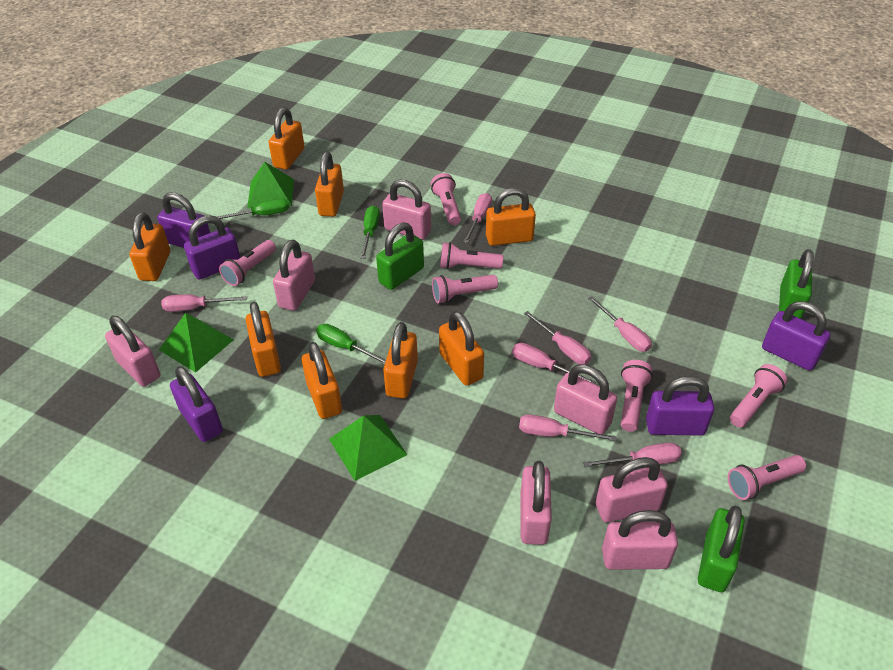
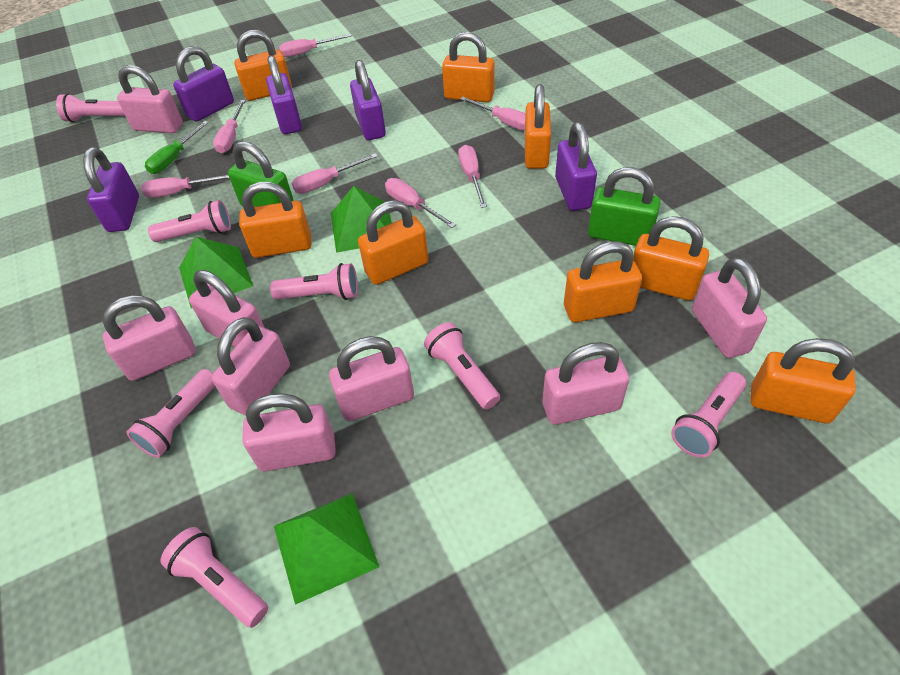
green padlock: [376,223,424,290] [698,506,745,592] [779,249,814,319] = 3 -> [228,141,294,207] [588,167,661,246] = 2
green screwdriver: [217,198,289,219] [316,324,386,364] [360,205,380,259] = 3 -> [145,121,209,174] = 1
pink padlock: [105,316,161,387] [273,240,315,311] [382,179,431,240] [521,461,552,545] [554,364,617,435] [596,457,668,523] [602,510,678,570] = 7 -> [102,295,196,381] [117,65,183,133] [189,270,265,347] [212,317,290,415] [242,393,336,472] [329,336,414,421] [542,342,629,425] [692,257,767,358] = 8

